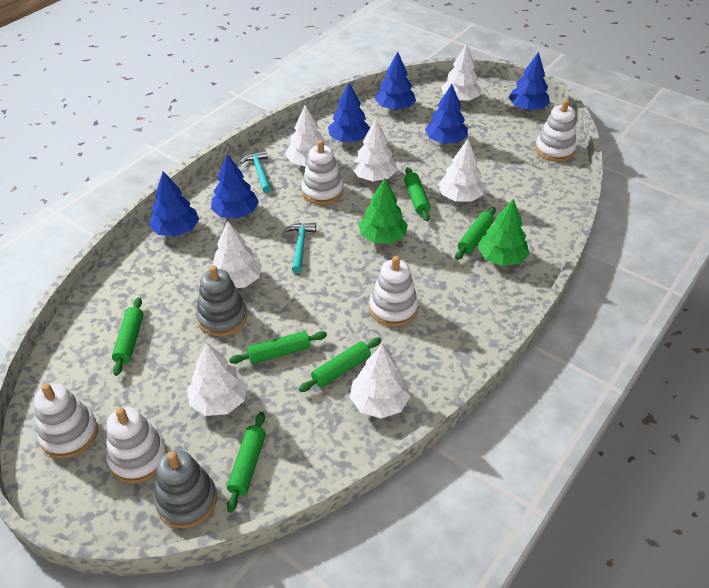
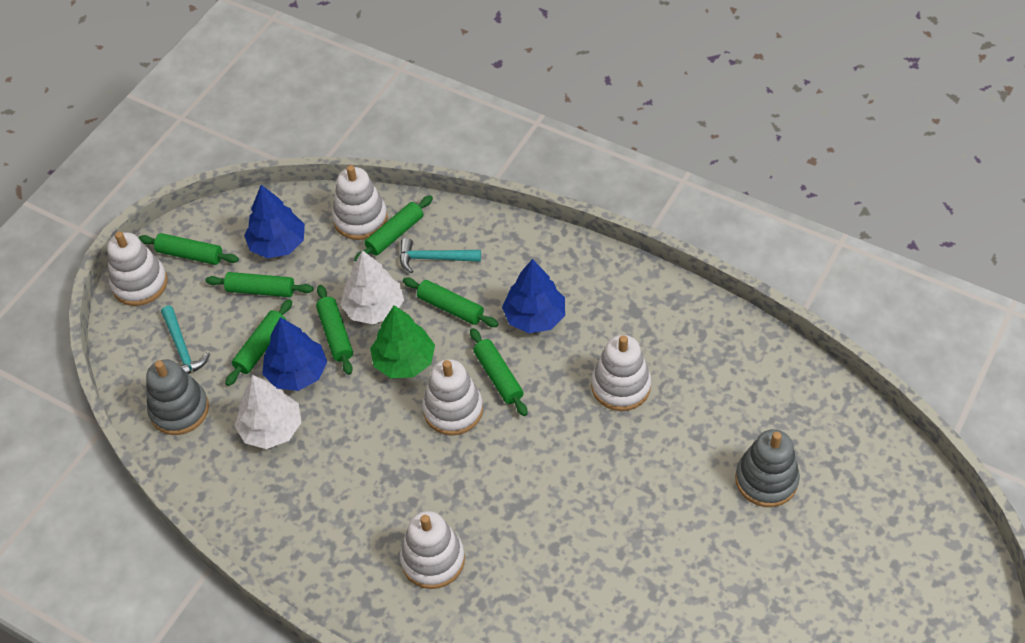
blue tree: [149,171,199,237] [211,154,259,219] [328,83,371,142] [375,52,416,110] [425,84,468,144] [508,52,550,111] = 6 -> [244,185,305,258] [262,317,327,391] [502,259,565,333] = 3
green rolling pin: [112,297,144,376] [227,412,266,513] [229,331,327,364] [299,338,382,392] [404,167,430,221] [455,207,496,260] = 6 -> [138,233,239,265] [205,272,313,297] [225,299,292,386] [316,285,353,375] [354,195,433,262] [403,278,498,327] [470,328,528,416] = 7
green tree: [358,178,408,244] [478,199,529,266] = 2 -> [370,305,435,378] = 1
white tree: [187,343,248,416] [213,221,262,288] [285,105,327,166] [350,345,411,419] [352,119,397,181] [438,139,485,202] [441,43,481,102] = 7 -> [235,375,302,449] [341,250,404,325] = 2

